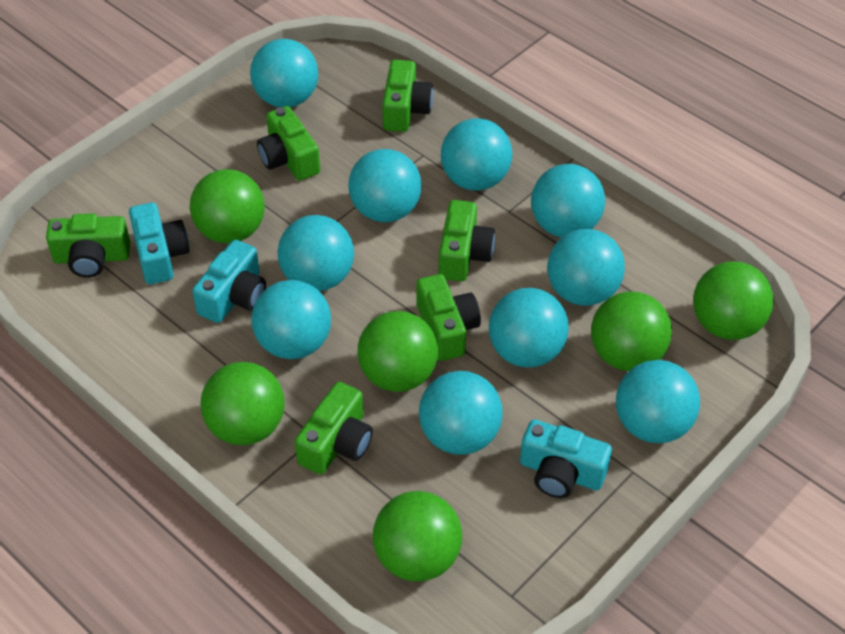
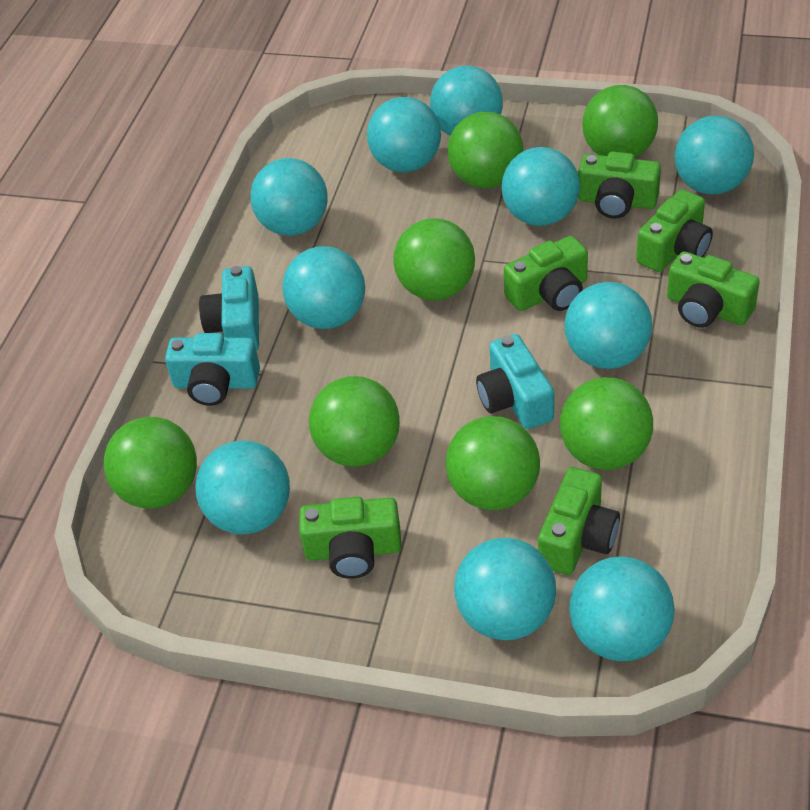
green ball: [190,169,265,244] [200,362,285,445] [358,311,438,392] [373,491,462,582] [591,291,672,371] [693,261,774,340] = 6 -> [104,417,197,508] [309,376,400,467] [393,218,475,300] [446,416,540,510] [448,111,523,188] [560,377,653,470] [582,85,658,157] = 7

